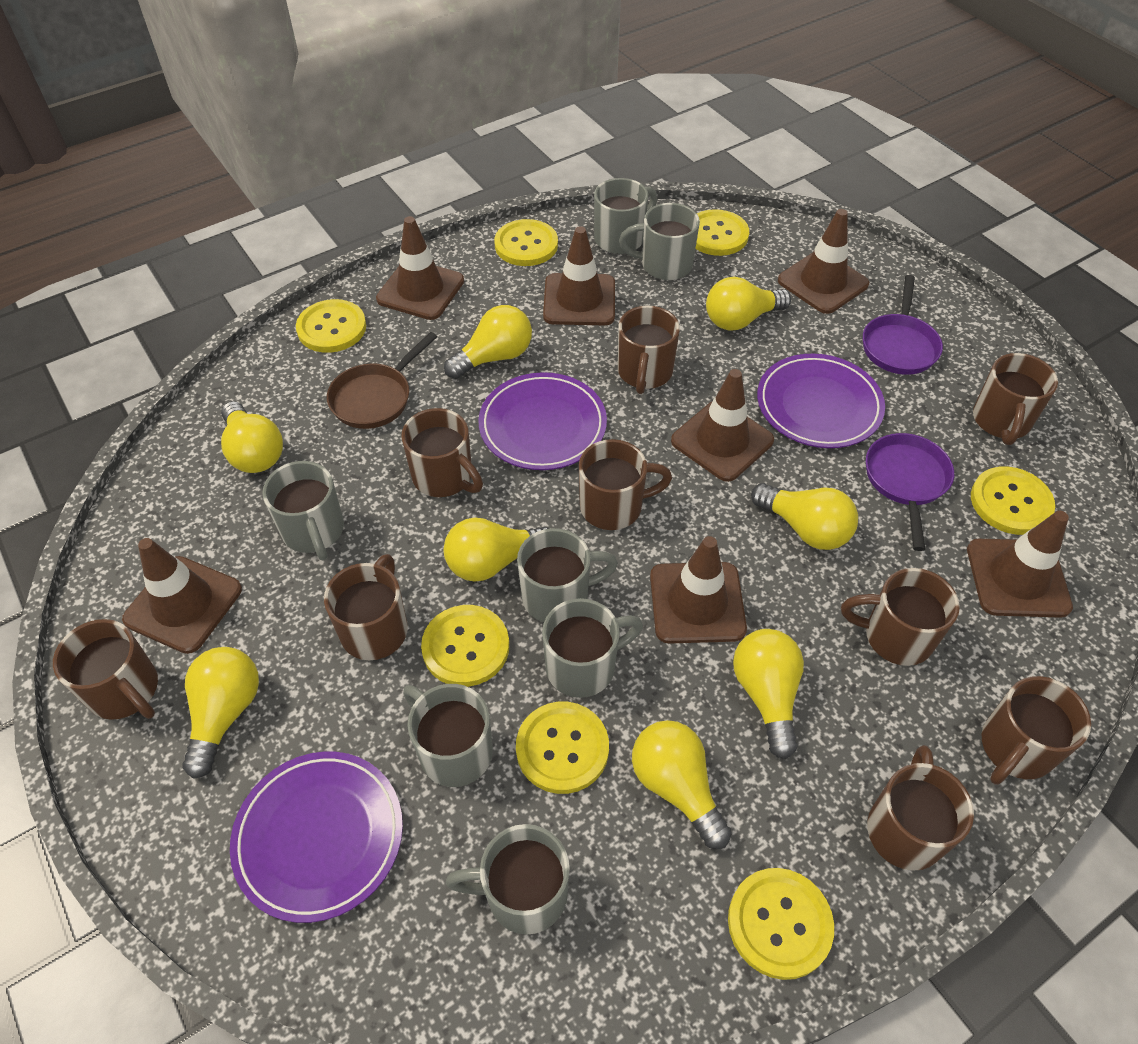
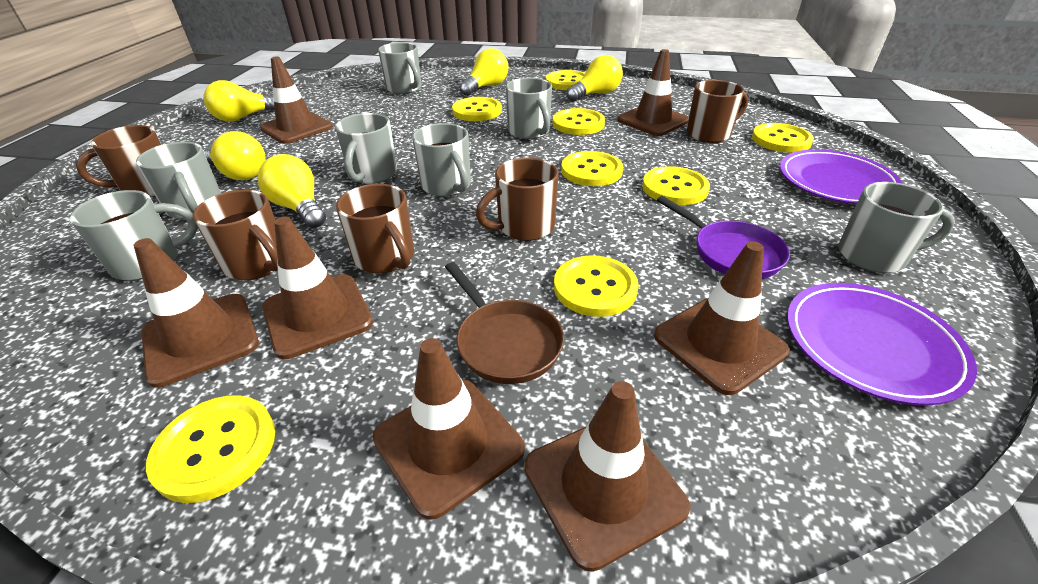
brown mug: [53,619,158,720] [324,554,408,660] [401,408,483,497] [579,439,672,530] [618,306,680,394] [841,568,960,666] [867,745,974,871] [973,353,1058,445] [982,676,1091,785] = 9 -> [76,125,162,197] [193,190,278,280] [336,184,414,273] [476,158,559,241] [687,80,748,143] = 5
purple pan: [863,275,943,375] [866,433,954,551] = 2 -> [657,196,790,279] = 1
purple plate: [230,752,403,923] [478,372,607,470] [757,354,885,448] = 3 -> [780,149,903,204] [787,283,977,406] = 2
yellow button: [296,299,366,353] [421,605,509,687] [494,219,558,266] [516,702,609,794] [696,209,749,256] [728,868,834,980] [971,466,1055,535] = 7 -> [146,395,275,503] [452,97,502,121] [546,70,585,90] [553,108,605,135] [554,255,639,317] [561,151,623,186] [642,166,710,205] [752,123,814,153] = 8
yellow light bulb: [182,647,259,779] [221,401,283,473] [444,305,532,379] [444,517,550,582] [632,720,732,849] [706,277,791,331] [733,629,804,759] [751,483,858,550] = 8 -> [204,80,275,122] [204,131,266,180] [258,154,326,228] [459,48,508,96] [566,55,623,101] = 5

